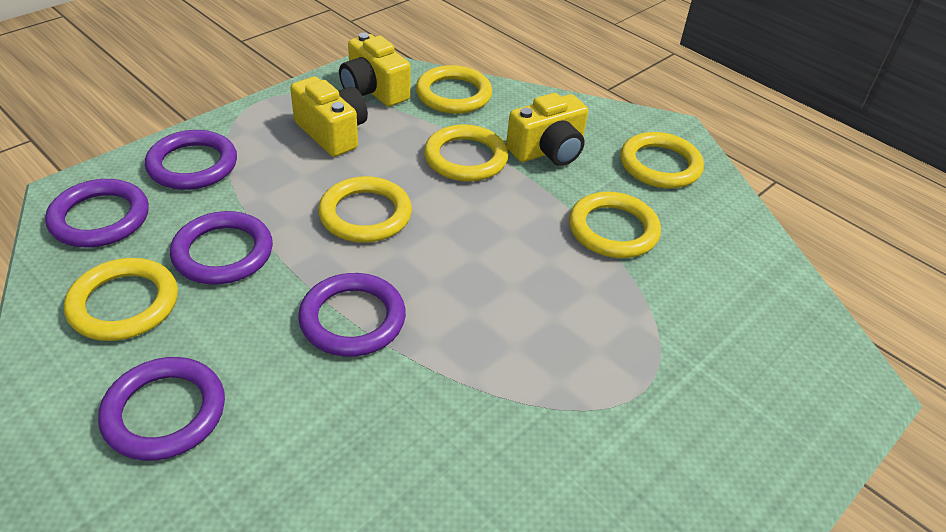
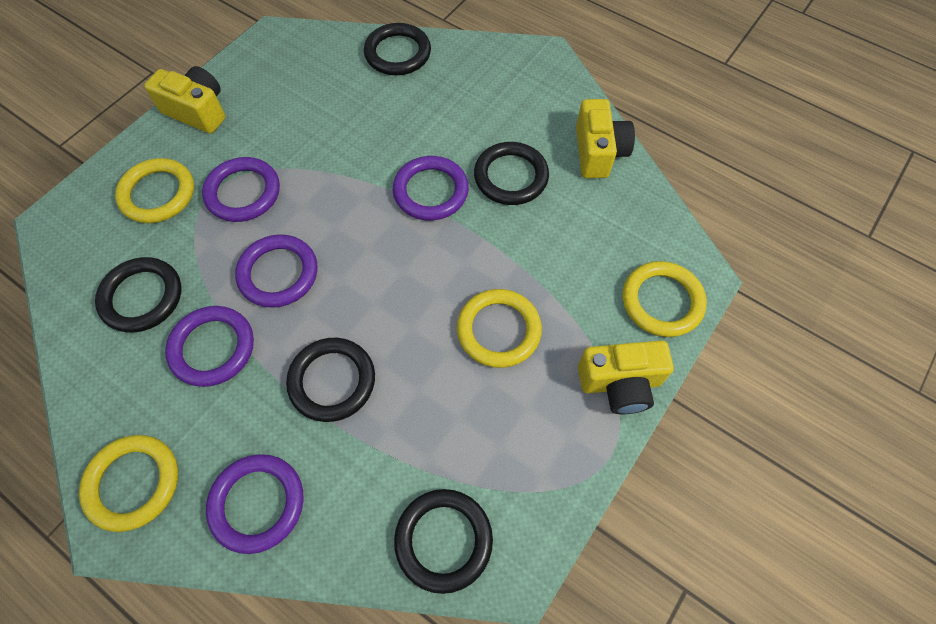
black ring: none = 0 -> [95,257,181,333] [286,338,375,422] [364,23,431,75] [394,489,493,594] [474,142,549,205] = 5
yellow ring: [64,258,178,341] [318,176,412,243] [416,65,492,114] [424,124,508,182] [569,192,661,258] [620,132,704,189] = 6 -> [79,435,178,532] [115,158,194,223] [457,289,542,368] [623,261,707,337] = 4

